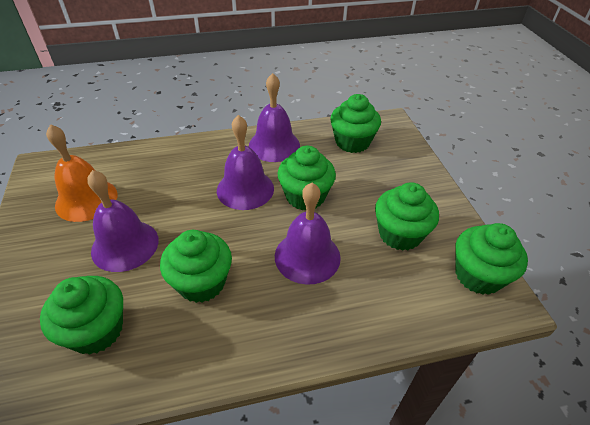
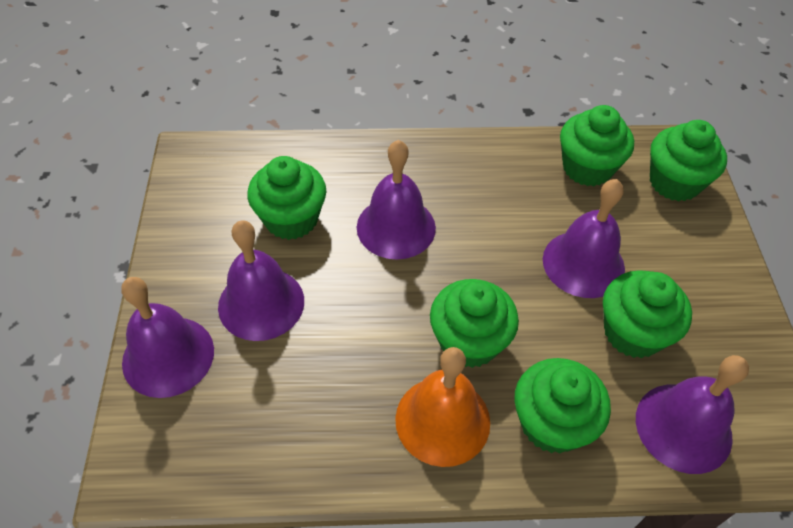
purple bell: [88,170,159,272] [217,115,274,210] [249,73,300,162] [275,183,341,285] = 4 -> [121,277,214,398] [218,220,304,341] [357,140,436,260] [543,179,625,298] [636,355,749,474] = 5

